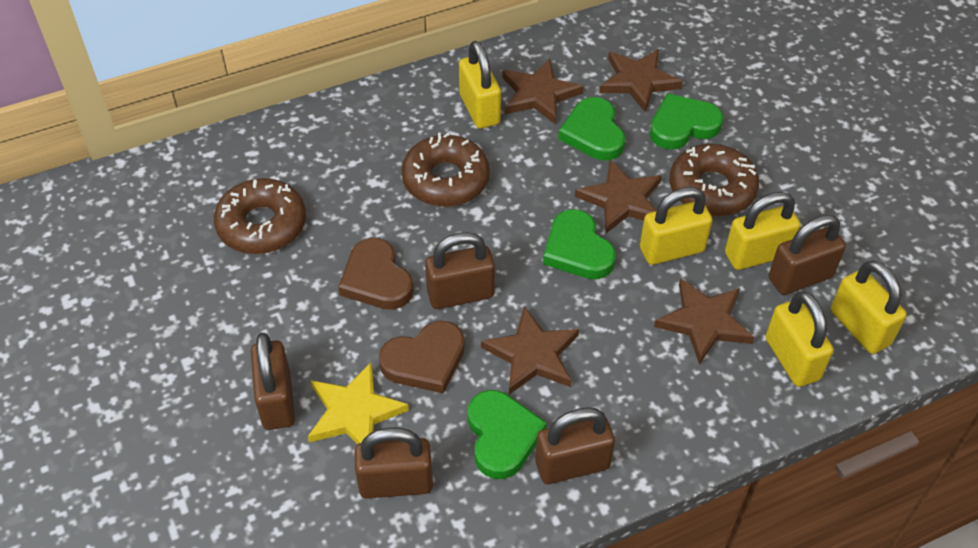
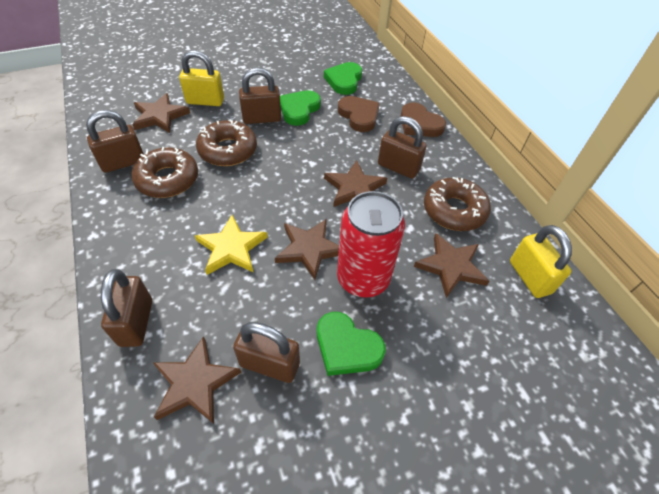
green heart: [468,390,547,479] [543,209,616,279] [558,97,625,160] [650,93,723,150] = 4 -> [280,90,321,126] [317,312,386,376] [324,62,362,95] = 3
red can: none = 0 -> [337,191,405,297] = 1
yellow padlock: [459,41,501,129] [640,187,712,265] [725,192,800,270] [766,291,833,387] [831,260,907,354] = 5 -> [179,50,224,106] [510,225,572,298] = 2

